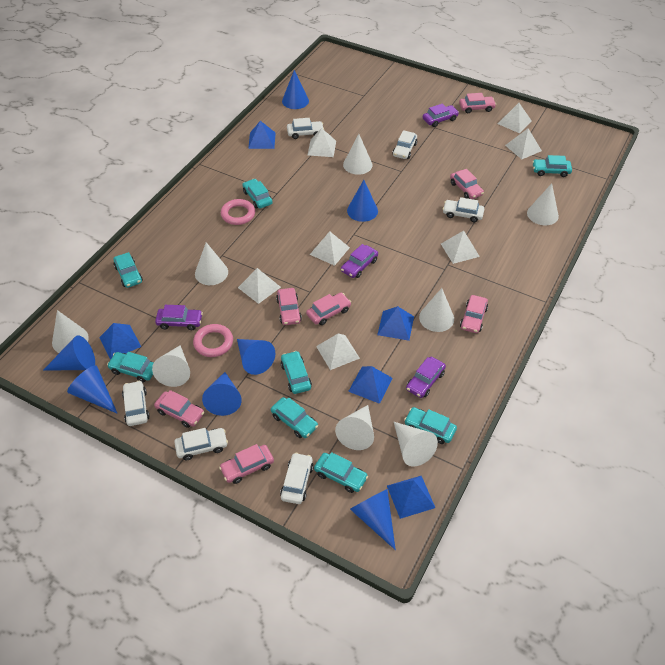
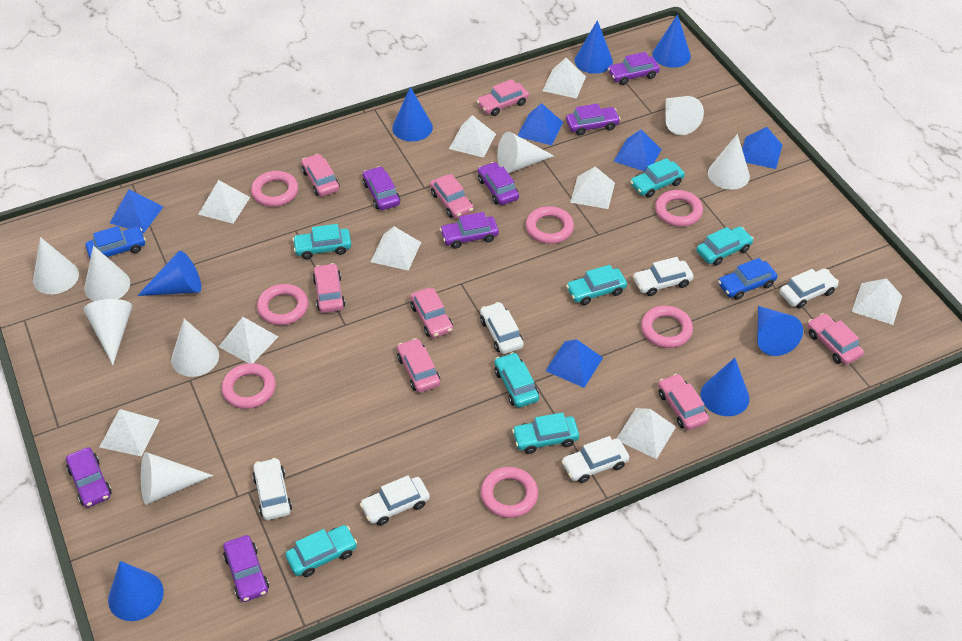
blue car: none = 0 -> [85,226,146,258] [718,258,777,300] = 2
pink car: [154,390,204,428] [219,444,274,484] [276,288,302,325] [306,293,351,325] [450,169,484,199] [459,93,496,113] [460,295,488,333] = 7 -> [301,154,340,197] [313,263,345,313] [397,338,440,393] [410,288,453,338] [430,174,474,218] [477,79,529,116] [658,374,709,430] [807,313,864,365] = 8
pink ring: [193,324,233,357] [221,199,255,225] = 2 -> [222,363,276,409] [251,171,298,207] [257,284,308,325] [481,467,538,518] [526,206,574,244] [641,306,693,348] [655,190,703,227] = 7
purple car: [155,305,203,330] [341,244,378,278] [406,357,446,398] [423,104,459,127] = 4 -> [66,447,112,507] [223,535,269,602] [363,166,400,210] [440,212,499,249] [478,162,519,205] [566,103,620,136] [608,52,660,85] = 7
turquoise car: [107,352,154,382] [113,252,143,288] [242,179,273,209] [271,397,318,438] [281,351,312,394] [314,452,368,493] [404,407,457,444] [532,155,572,177] = 8 -> [285,525,357,577] [292,224,351,259] [495,352,539,408] [512,413,579,454] [566,265,627,305] [630,158,685,198] [696,226,754,266] = 7
white pyramid: [238,268,281,304] [308,128,336,157] [310,231,350,266] [316,333,360,370] [441,231,480,264] [498,103,532,133] [505,128,542,159] = 7 -> [100,409,159,456] [198,180,250,223] [219,317,278,363] [371,226,421,271] [449,115,496,158] [543,58,586,99] [570,167,615,209] [617,408,676,459] [852,278,902,325] = 9

